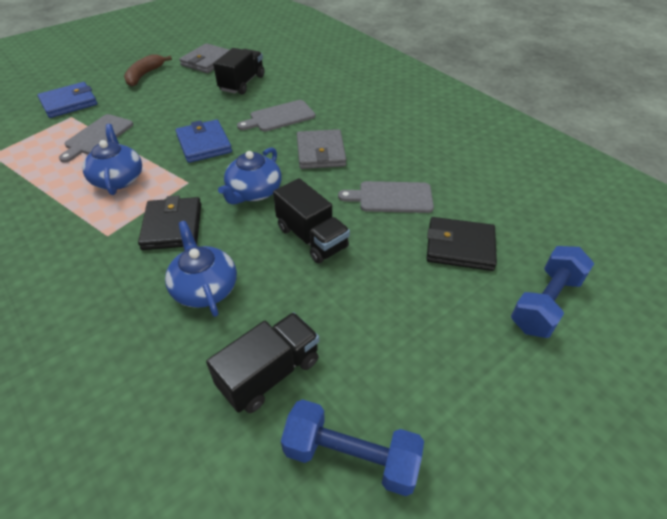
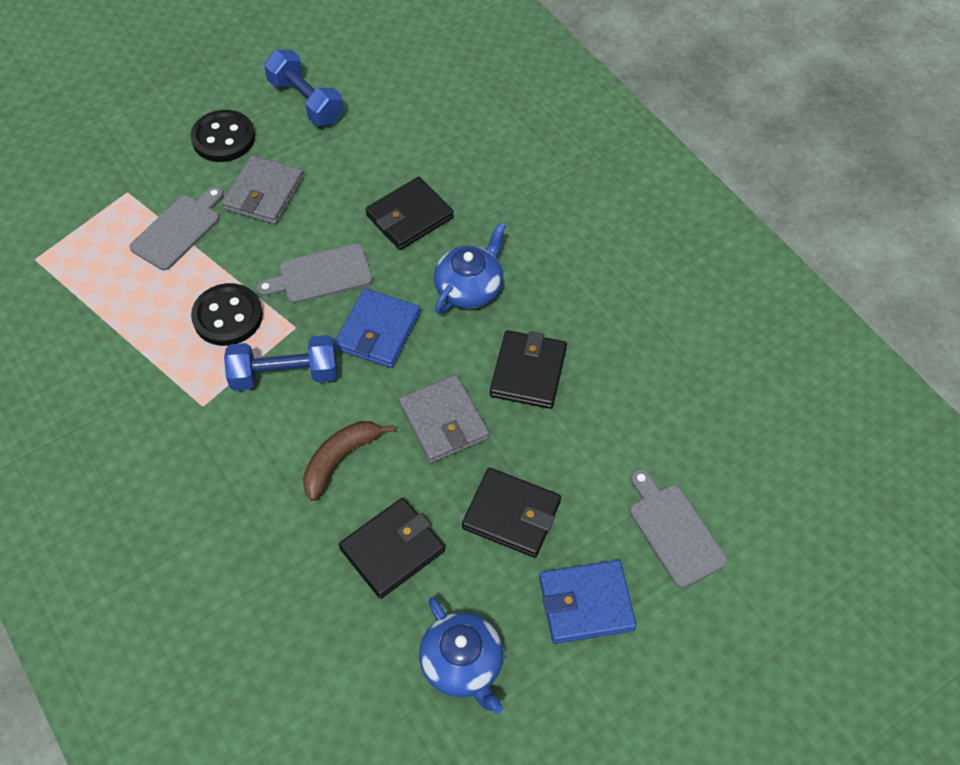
black button: none = 0 -> [191,110,255,162] [191,283,263,346] = 2
black truck: [206,312,319,413] [213,48,264,95] [273,178,350,264] = 3 -> none = 0
black wallet: [138,195,201,250] [427,217,497,271] = 2 -> [339,498,445,599] [365,177,454,250] [462,468,561,558] [490,330,567,409] = 4
blue teapot: [83,124,142,195] [165,221,237,317] [218,147,282,204] = 3 -> [419,597,504,714] [434,223,506,314] = 2

